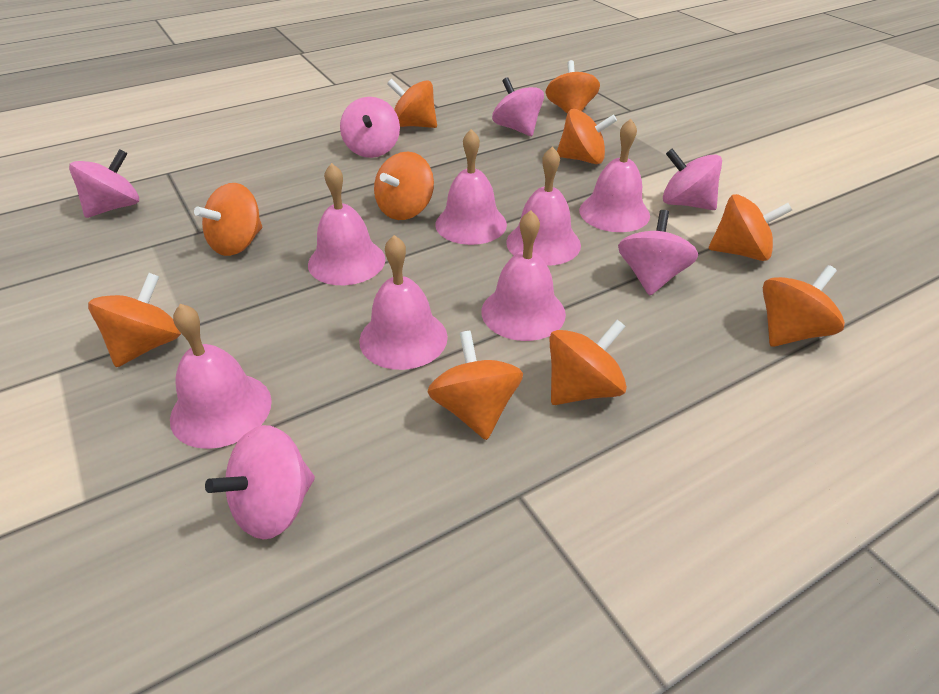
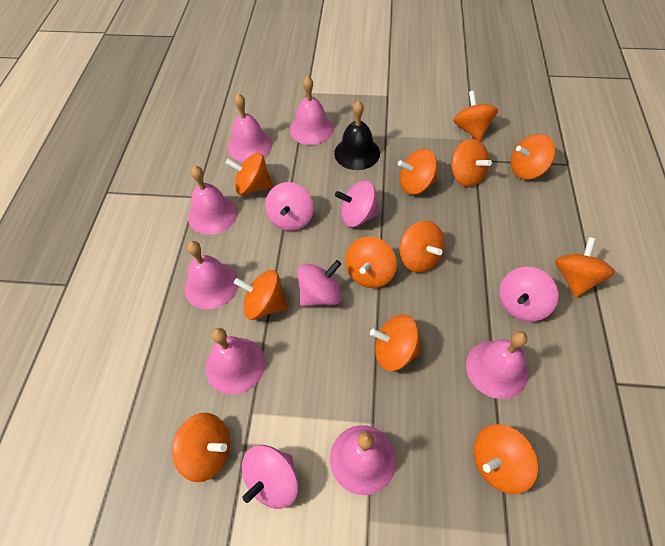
black bell: none = 0 -> [334,100,380,170] = 1
orange spinning top: [88,273,181,367] [194,183,262,256] [374,152,434,220] [387,79,437,128] [427,331,523,440] [546,60,600,113] [549,320,627,405] [557,109,617,164] [709,194,792,261] [763,265,845,347] = 10 -> [172,413,230,482] [225,153,273,195] [234,270,288,320] [345,237,397,288] [370,315,421,371] [398,149,437,195] [399,221,445,273] [451,139,492,187] [453,90,498,141] [474,424,538,494] [511,134,556,180] [555,237,615,298] = 12
pink spinning top: [69,149,139,218] [205,425,315,540] [340,97,400,158] [492,77,544,136] [618,210,698,296] [663,148,722,210] = 6 -> [242,445,299,509] [265,182,314,231] [297,260,342,307] [335,180,380,227] [499,267,558,322] = 5

